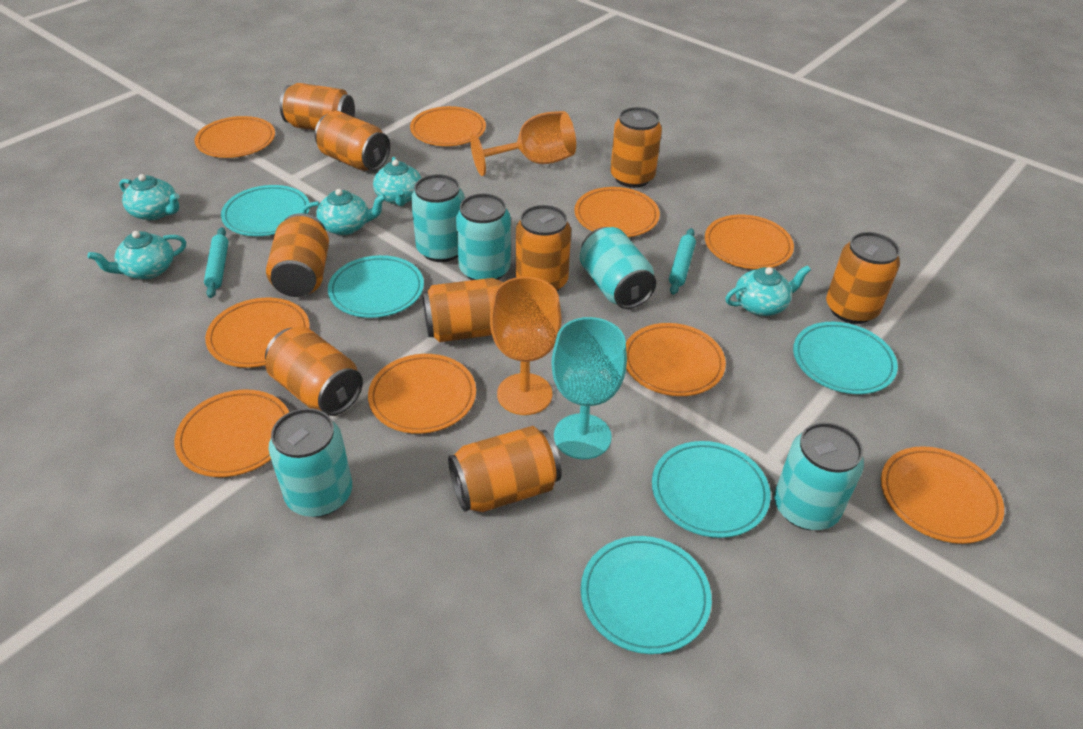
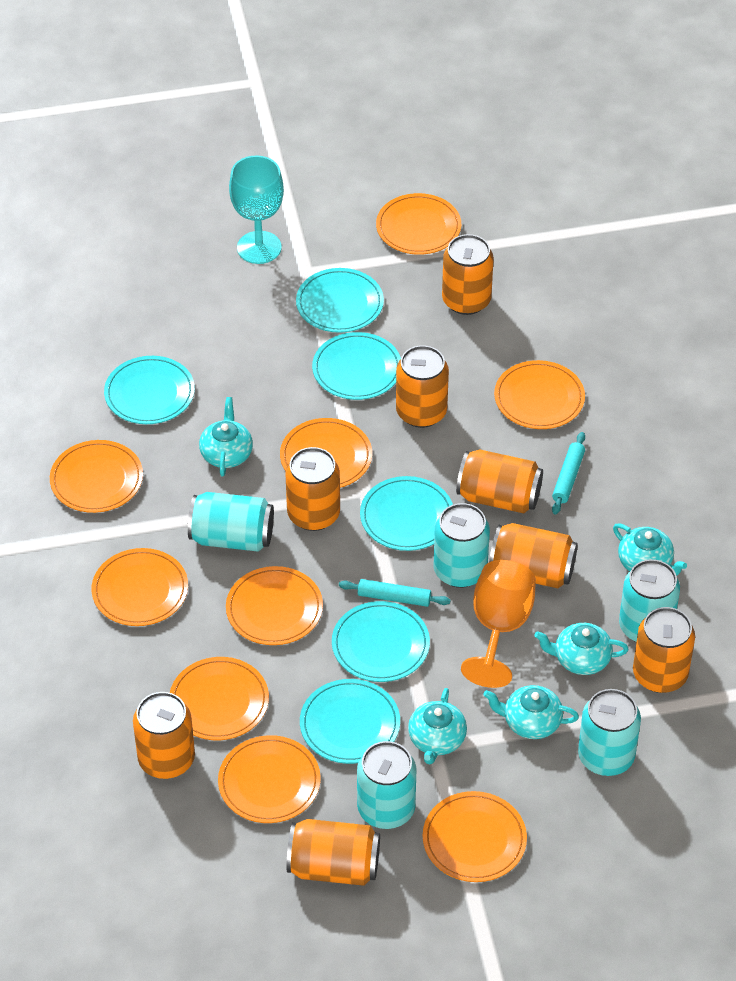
orange can: [265,327,363,416] [266,213,329,297] [280,83,355,130] [315,111,390,171] [423,278,505,342] [448,426,562,512] [516,205,571,291] [610,107,662,188] [826,232,900,324] = 9 -> [133,692,195,779] [286,447,340,531] [286,819,380,886] [396,345,449,428] [442,234,494,315] [456,449,543,513] [489,523,578,588] [633,607,695,693] = 8
orange goblet: [470,111,576,176] [490,277,562,415] = 2 -> [461,560,536,688] = 1
turquoise plate: [221,185,310,236] [328,255,424,318] [581,536,712,654] [652,441,771,538] [793,322,898,394] = 5 -> [104,356,195,424] [296,268,384,333] [300,679,400,764] [312,332,401,400] [332,601,430,682] [360,476,453,551] = 6

